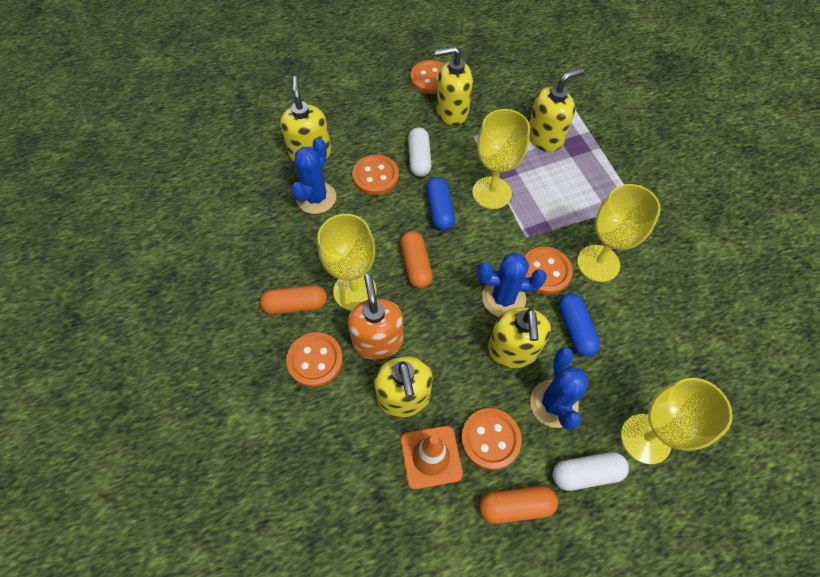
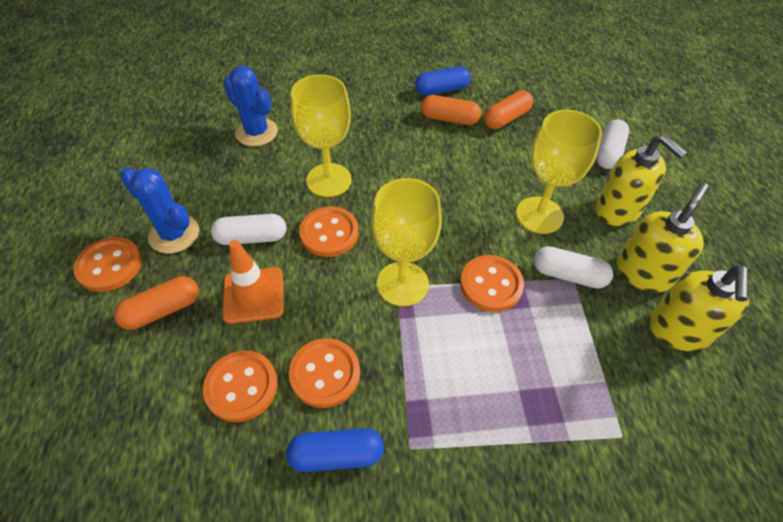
blue cactus: [291,138,336,214] [477,252,547,317] [530,347,589,429] = 3 -> [120,167,199,254] [223,66,278,146] = 2
orange soap dispenser: [348,274,404,360] = 1 -> none = 0
white capsule: [408,127,432,177] [553,452,629,491] = 2 -> [211,214,286,245] [534,246,613,288] [596,119,629,169] = 3
yellow goblet: [318,214,377,311] [472,109,530,209] [577,184,661,282] [621,378,733,464] = 4 -> [291,74,352,197] [372,178,442,306] [516,110,602,234] = 3
yellow soap dispenser: [280,76,331,161] [374,356,433,417] [435,46,473,126] [488,308,551,368] [529,68,584,152] = 5 -> [595,134,687,226] [617,183,709,293] [649,265,749,351] = 3

